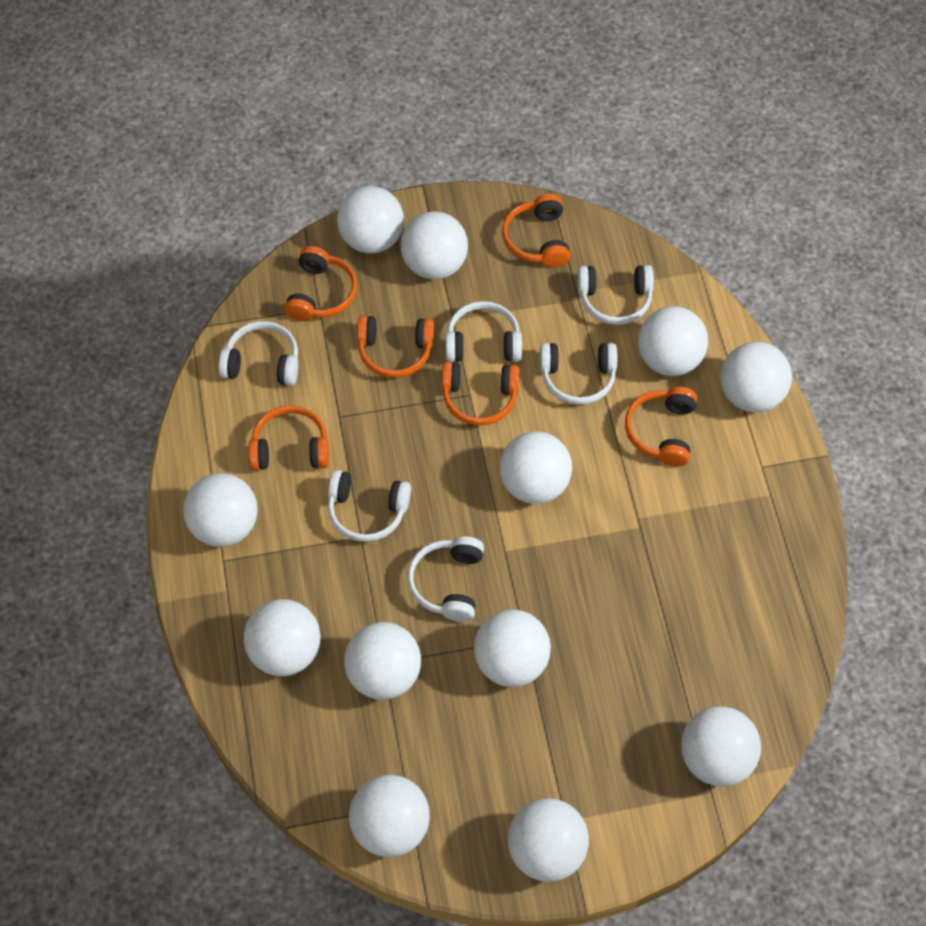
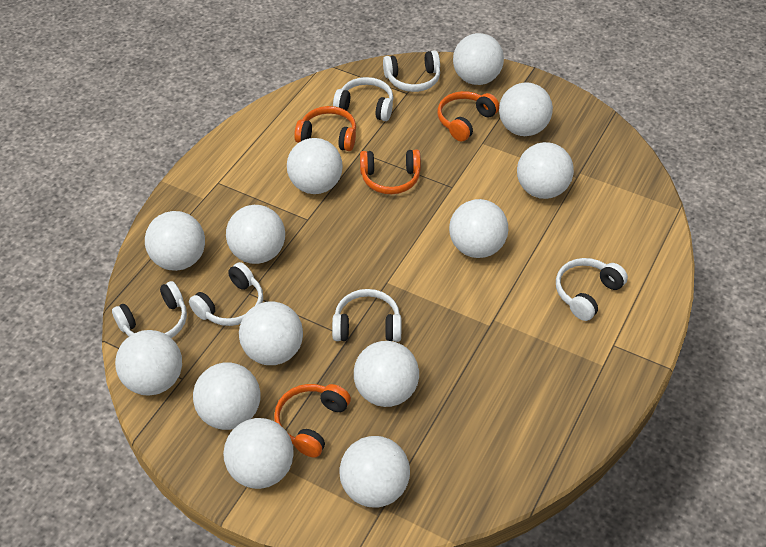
orange headphones: [248,405,329,470] [285,246,357,321] [357,315,434,378] [442,361,519,426] [502,194,570,268] [625,387,697,467] = 6 -> [274,384,351,458] [294,106,356,151] [360,149,421,194] [438,91,499,141] = 4
white ball: [183,473,258,547] [244,599,321,676] [337,186,404,253] [344,622,421,700] [349,775,430,857] [401,211,468,279] [474,609,551,687] [499,431,572,504] [508,798,589,882] [638,306,708,376] [681,707,761,786] [720,342,792,413] = 12 -> [115,330,182,396] [145,211,205,271] [193,362,260,430] [223,418,294,489] [226,205,285,264] [239,301,303,365] [287,138,343,194] [339,436,410,508] [354,341,419,407] [449,199,508,258] [453,33,504,85] [499,82,553,136] [517,142,574,199] = 13

